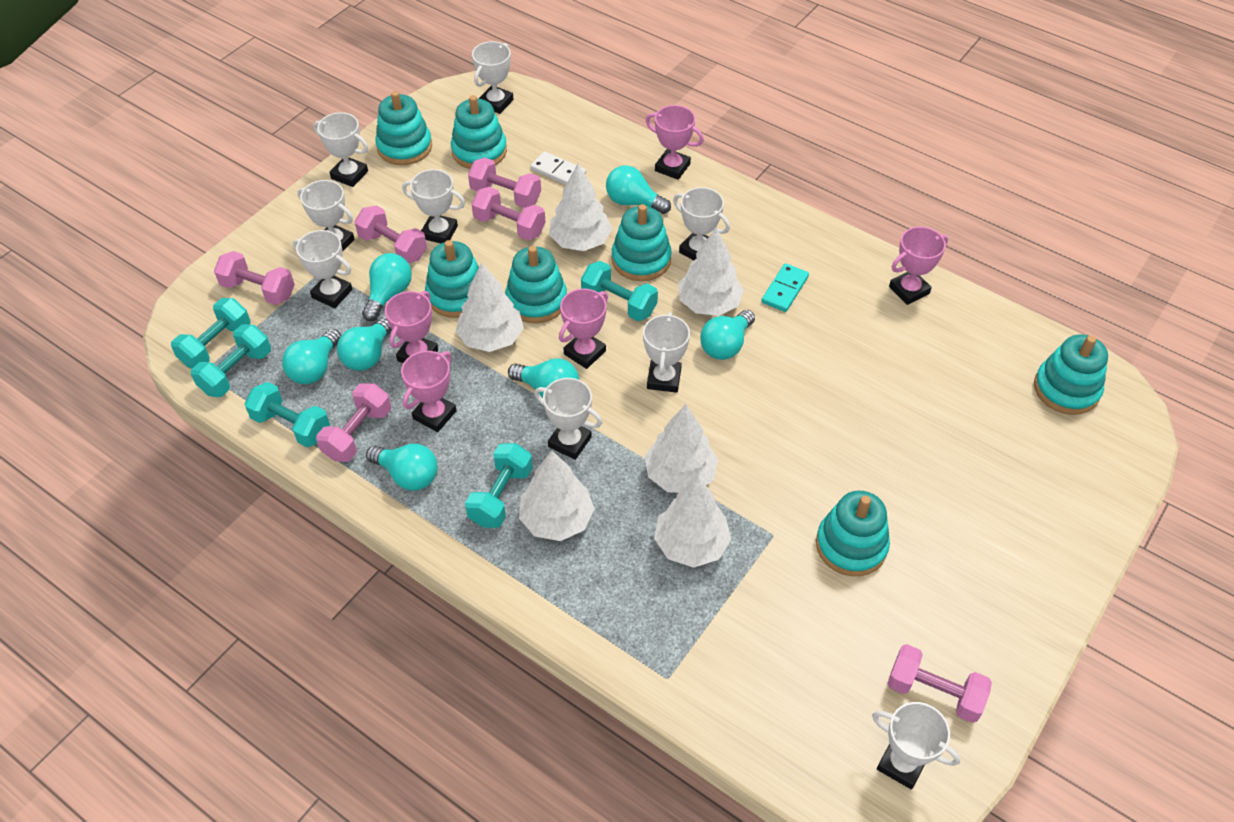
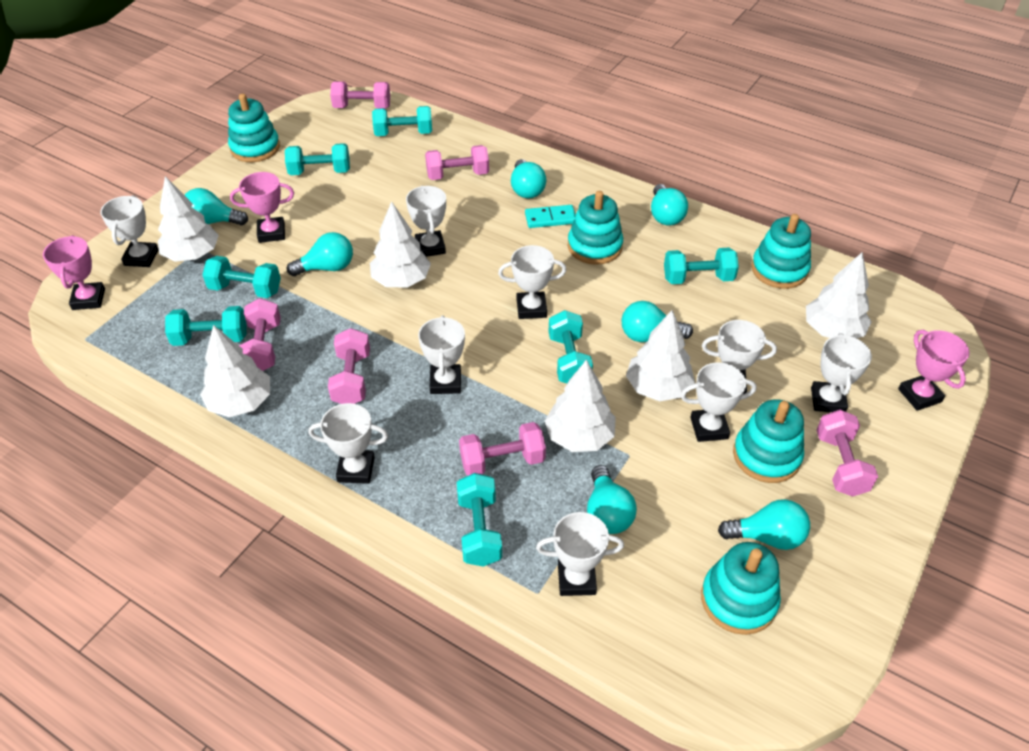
pink trophy: [385,291,438,363] [401,351,457,432] [559,289,608,369] [646,105,704,180] [889,227,948,305] = 5 -> [43,235,105,310] [230,172,294,243] [898,330,970,411] = 3
turquoise dumbbell: [171,298,250,368] [191,324,271,397] [245,382,330,447] [465,443,533,528] [581,261,658,321] = 5 -> [165,306,247,346] [203,256,281,298] [285,143,350,175] [372,106,432,136] [457,473,502,567] [548,310,593,383] [664,248,739,284] = 7
turquoise stacking toy: [375,91,432,165] [425,240,479,318] [451,95,507,169] [505,246,567,323] [612,204,672,281] [816,491,890,576] [1034,335,1108,415] = 7 -> [228,94,280,162] [568,191,623,265] [701,542,781,635] [733,399,804,483] [751,214,811,289] = 5
white domino: [530,151,586,185] = 1 -> none = 0

